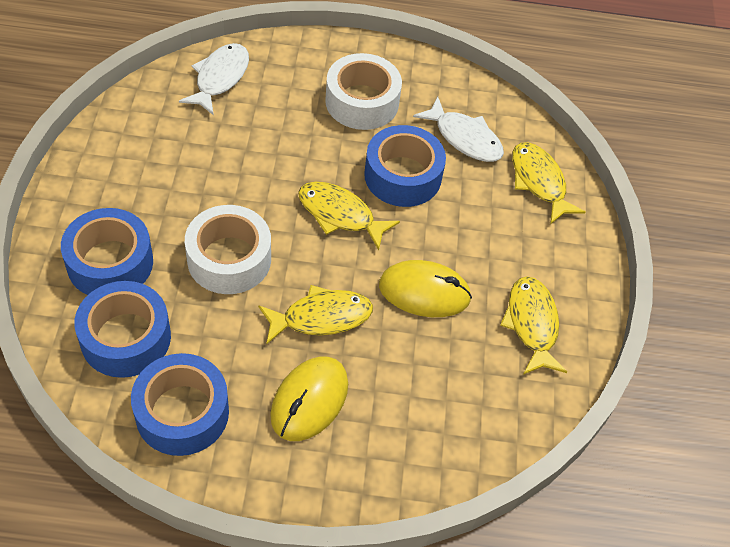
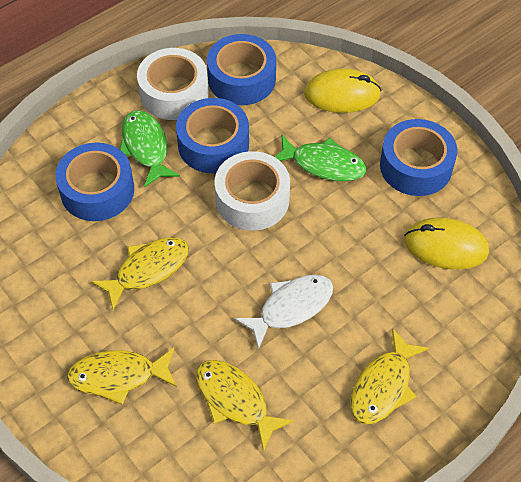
green fish: none = 0 -> [120,110,180,188] [275,135,367,182] = 2
white fish: [179,43,249,115] [413,97,504,162] = 2 -> [235,275,333,350] = 1

